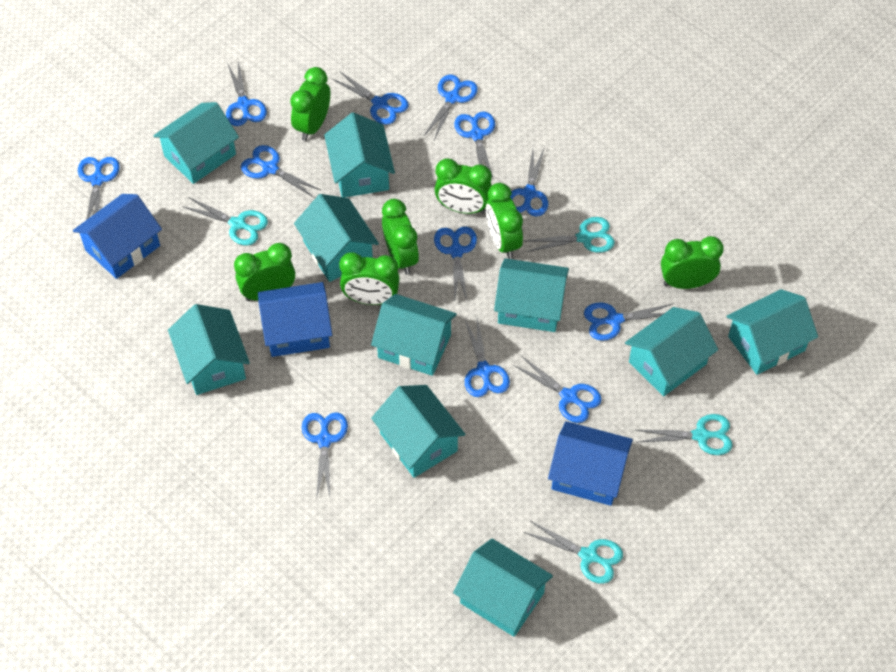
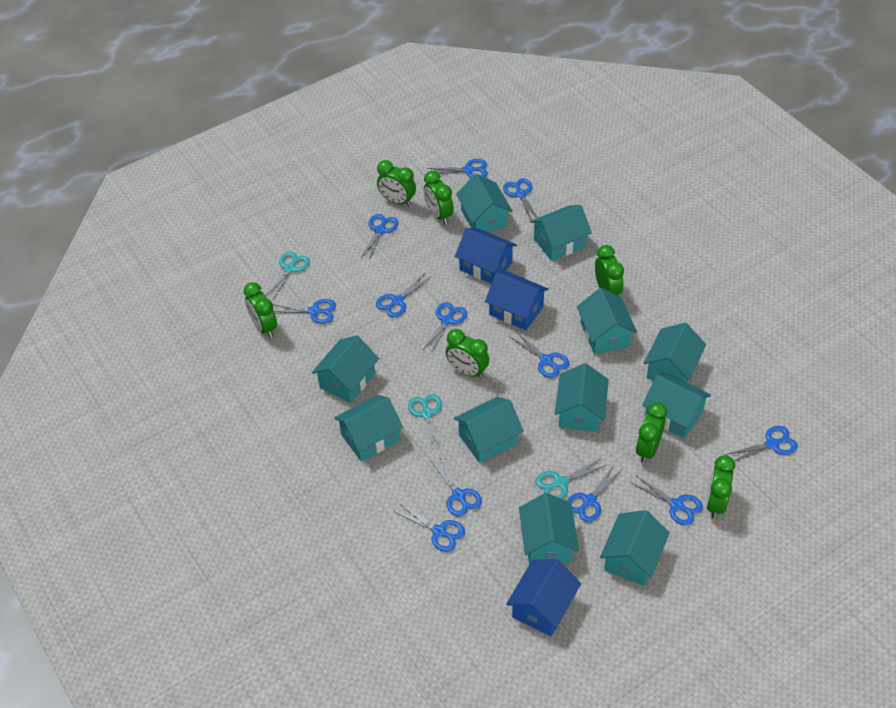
turquoise house: [153,102,239,184] [168,304,250,395] [294,194,379,282] [324,112,395,198] [371,294,457,376] [371,385,465,478] [453,539,553,637] [494,258,569,332] [625,307,718,396] [726,289,818,375] = 10 -> [312,335,379,403] [334,395,403,461] [454,397,524,463] [456,174,513,232] [519,493,579,564] [530,205,592,261] [555,363,609,432] [577,288,637,354] [600,510,670,586] [642,373,711,438] [644,323,706,382] = 11
turquoise scissors: [182,197,268,246] [524,521,623,584] [525,217,615,253] [636,414,733,455] = 4 -> [265,252,310,301] [408,394,442,452] [535,458,607,499] = 3

